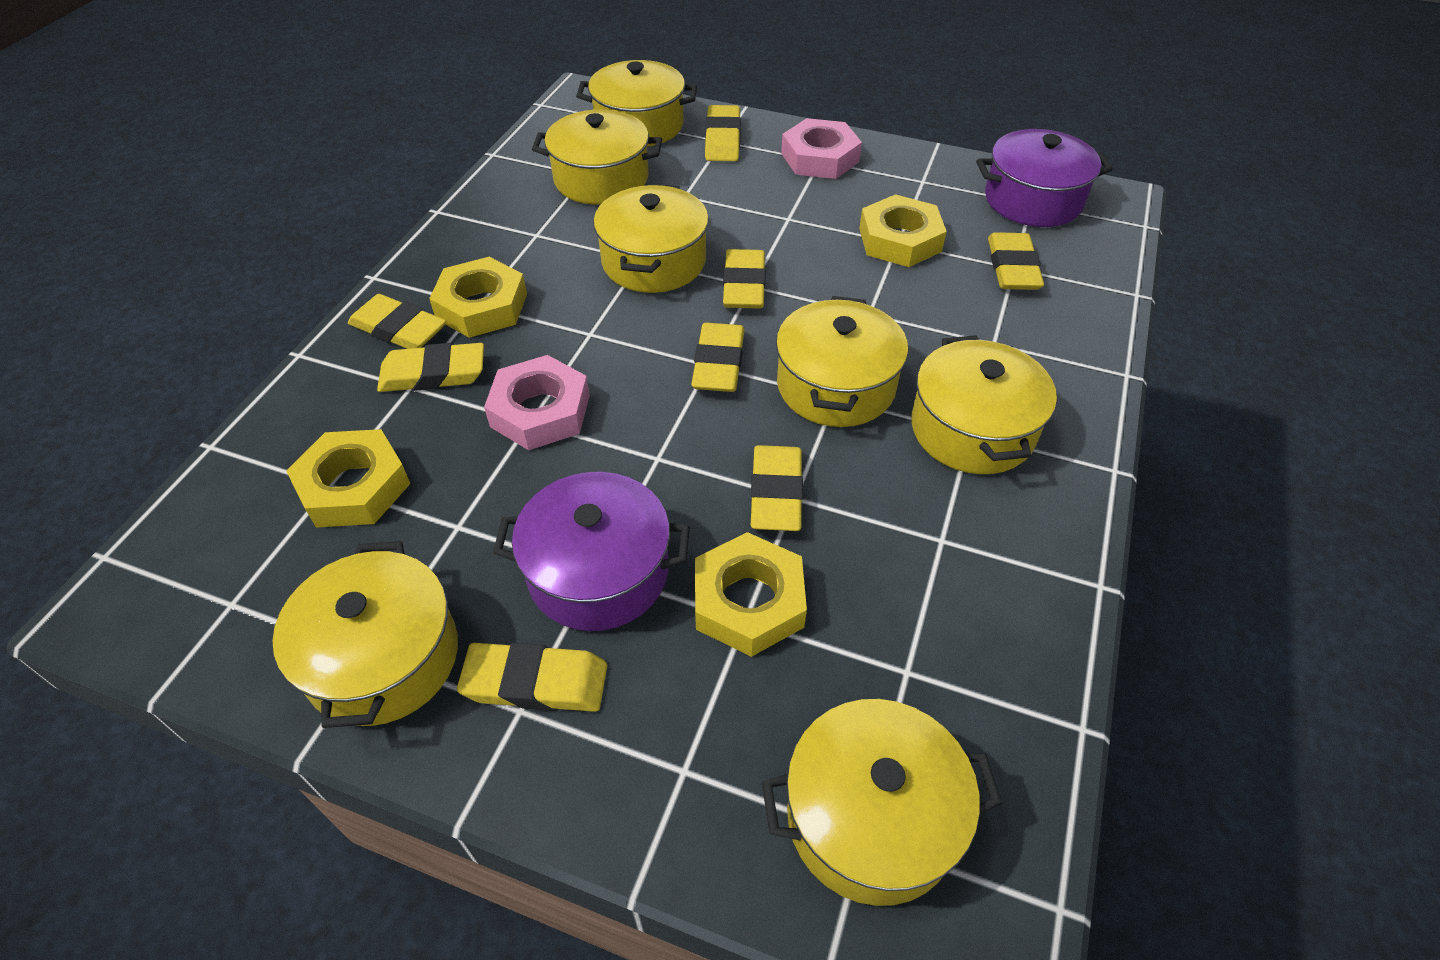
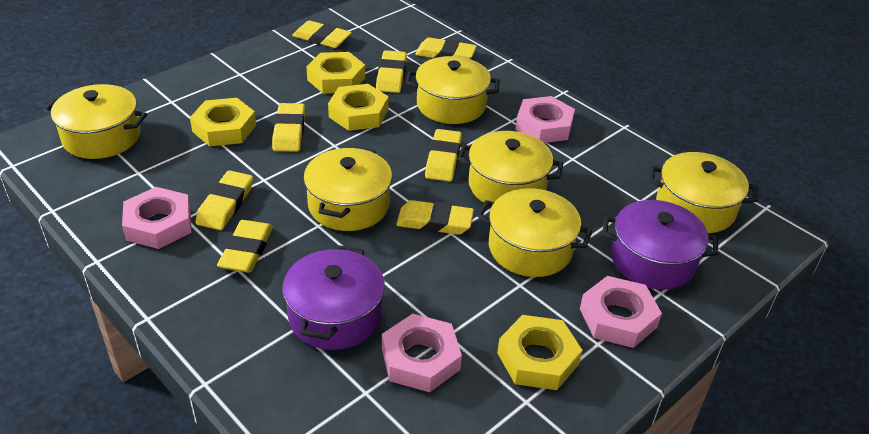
pink nut: [484,355,590,450] [781,118,862,179] = 2 -> [122,187,191,249] [382,314,462,392] [515,96,575,143] [580,276,662,348] = 4
yellow pot: [273,541,458,728] [532,109,662,205] [576,60,697,147] [593,184,709,293] [762,699,1002,906] [776,296,908,427] [911,335,1057,474] = 7 -> [43,84,147,159] [304,146,392,231] [406,56,500,124] [457,131,563,203] [477,188,592,277] [649,152,758,233] = 6

